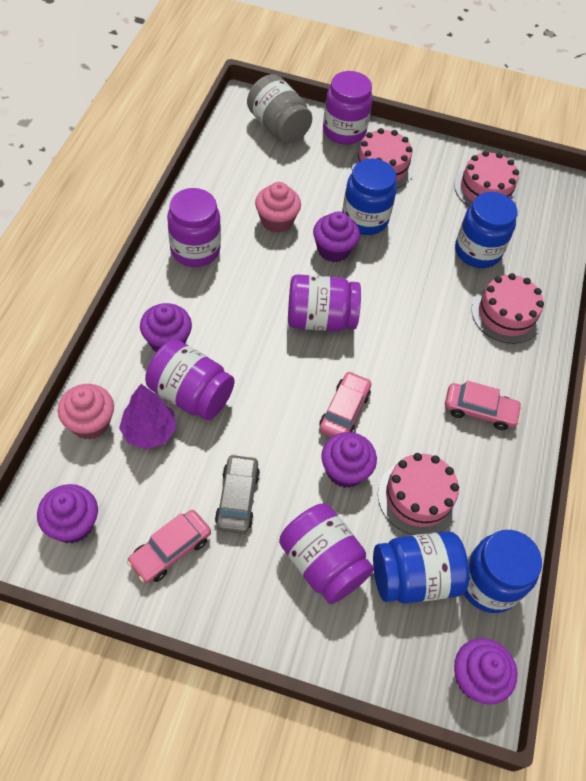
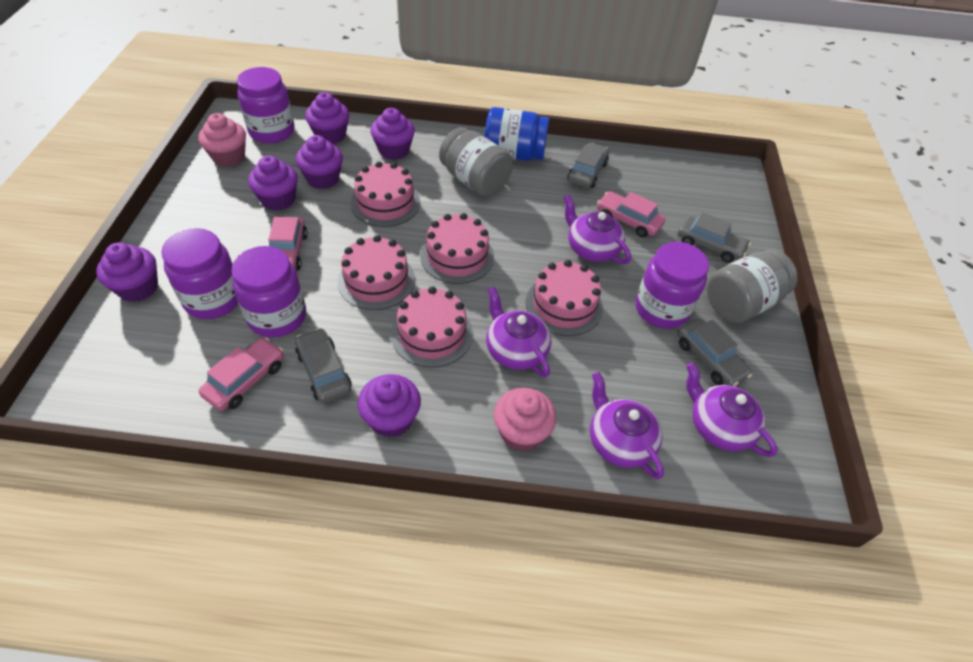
blue jar: [342,159,397,235] [373,531,469,604] [455,192,518,268] [464,530,542,613] = 4 -> [484,107,549,161] = 1
grey car: [215,454,260,534] = 1 -> [295,328,352,403] [568,143,609,188] [677,212,751,262] [677,319,752,386] = 4
grey jar: [247,74,312,144] = 1 -> [439,127,513,197] [707,250,798,323] = 2
pink cake: [351,128,414,188] [378,453,459,535] [454,151,519,207] [471,273,544,344] = 4 -> [338,235,415,310] [350,161,420,227] [391,286,473,368] [420,213,494,284] [526,260,603,336] = 5
purple cupcake: [37,484,98,543] [140,303,192,352] [313,211,360,262] [321,432,377,488] [454,638,517,704] = 5 -> [96,243,158,302] [248,155,298,211] [296,135,343,189] [305,92,349,144] [357,374,421,438] [370,108,415,160] = 6
purple jar: [145,340,235,420] [167,188,221,267] [279,504,374,604] [288,274,361,331] [323,71,373,145] = 5 -> [161,228,238,319] [231,246,306,338] [237,67,295,144] [635,242,709,329] = 4
purple teapot: none = 0 -> [486,287,551,377] [563,194,631,264] [590,372,664,479] [686,363,778,457] = 4
purple tree: [119,384,176,449] = 1 -> none = 0

